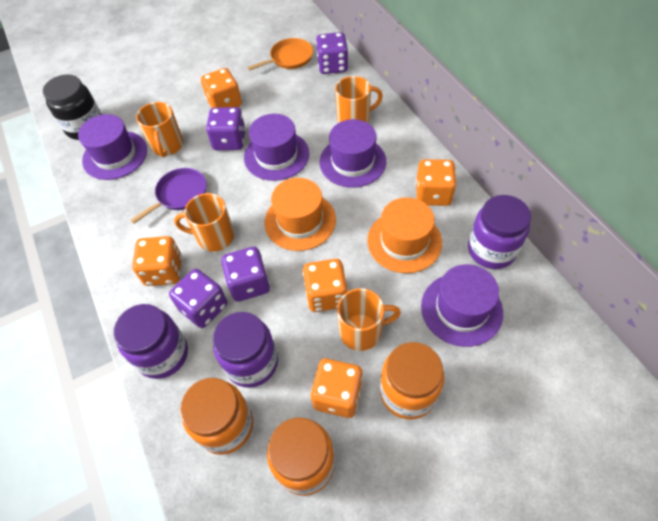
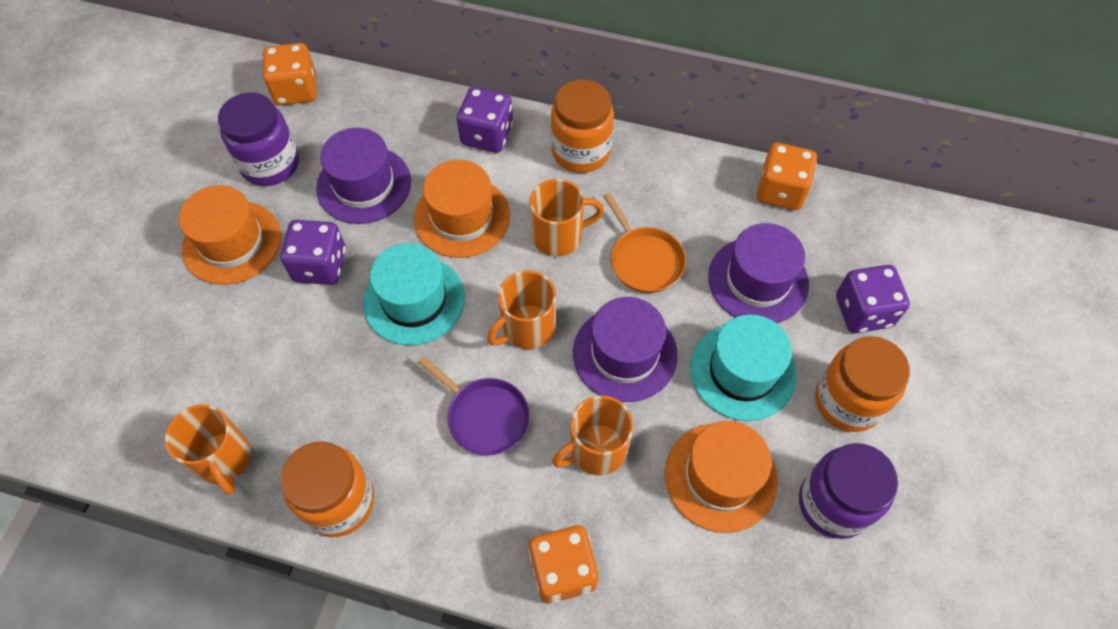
black jar: [43,74,102,140] = 1 -> none = 0
orange dice: [132,236,182,286] [201,68,242,108] [303,259,347,312] [311,358,363,418] [416,159,457,206] = 5 -> [263,43,317,105] [529,525,599,603] [757,143,817,210] = 3
orange hat: [264,178,336,251] [367,197,442,273] = 2 -> [179,185,281,285] [414,160,510,258] [665,421,778,533] = 3
purple dice: [169,269,228,328] [206,107,246,150] [221,247,270,302] [316,32,348,74] = 4 -> [280,220,346,285] [457,87,513,153] [836,265,910,333] = 3
purple hat: [78,114,147,180] [244,114,309,181] [320,119,386,188] [421,264,503,347] = 4 -> [316,128,411,224] [573,297,678,402] [708,223,809,323] = 3
purple jar: [113,304,188,379] [213,312,278,388] [468,195,531,269] = 3 -> [218,92,299,186] [799,443,898,539] = 2
turquoise hat: none = 0 -> [363,243,465,345] [690,315,797,421] = 2

